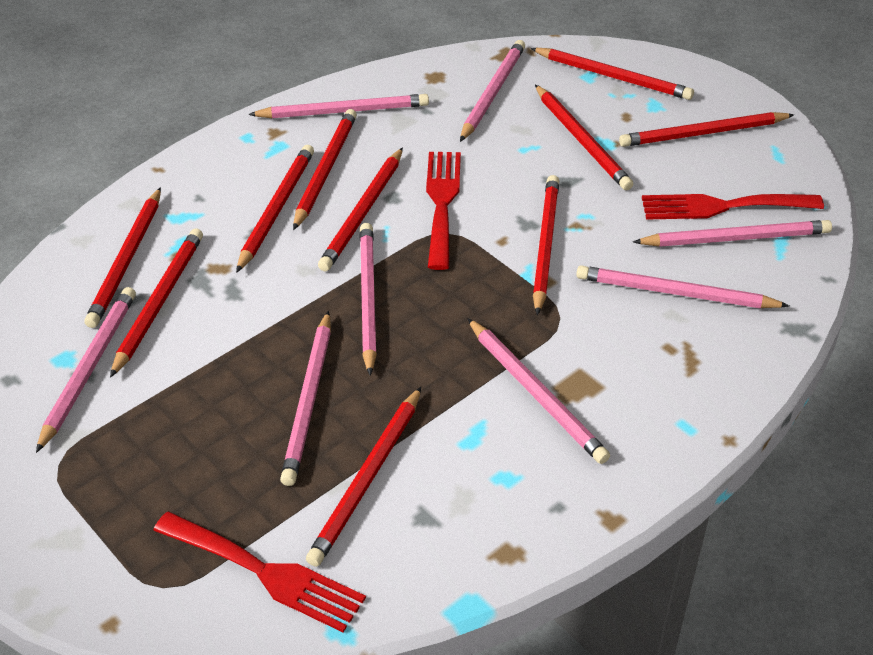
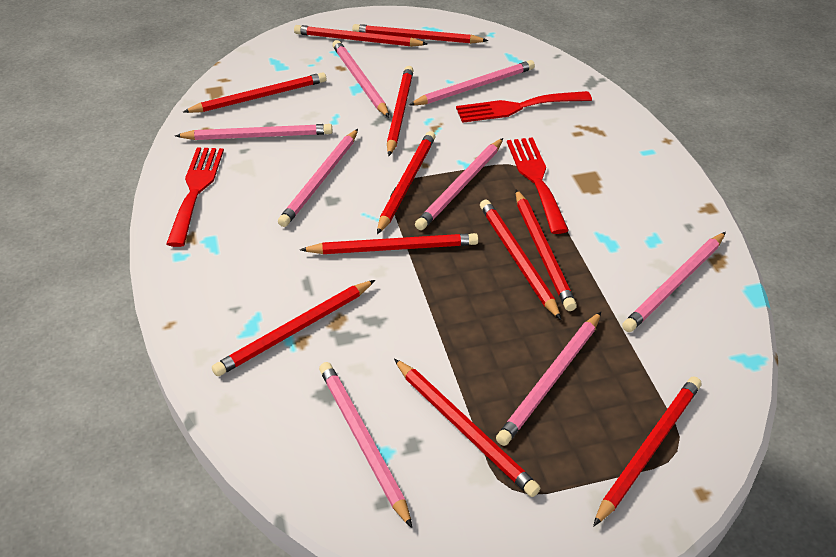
red pencil: [84,187,161,328] [110,229,203,378] [236,145,314,273] [293,109,357,230] [306,387,421,567] [318,147,403,271] [531,48,694,100] [533,175,559,315] [535,85,633,190] [619,112,794,147] = 10 -> [183,72,326,113] [212,280,375,376] [294,25,428,47] [300,233,479,254] [352,24,488,44] [377,131,436,234] [387,66,414,156] [394,359,541,497] [480,200,561,320] [516,189,577,311] [593,376,701,526] = 11

